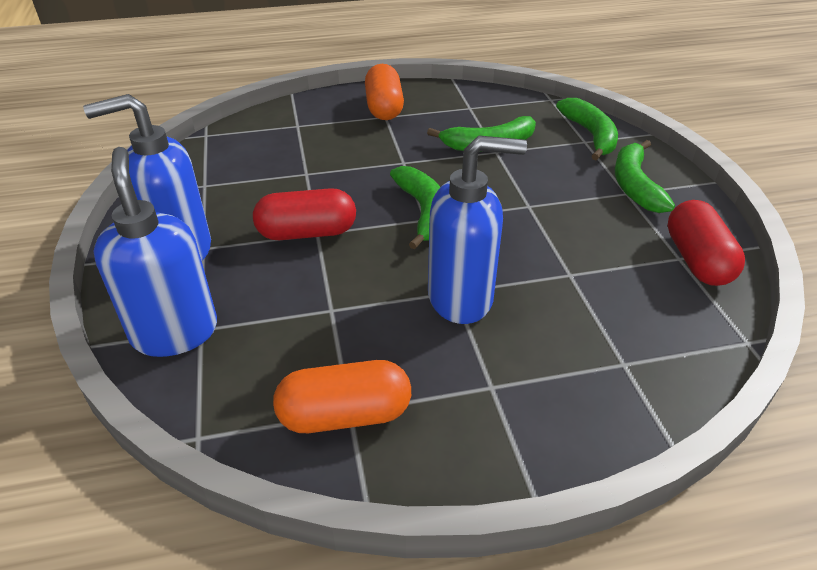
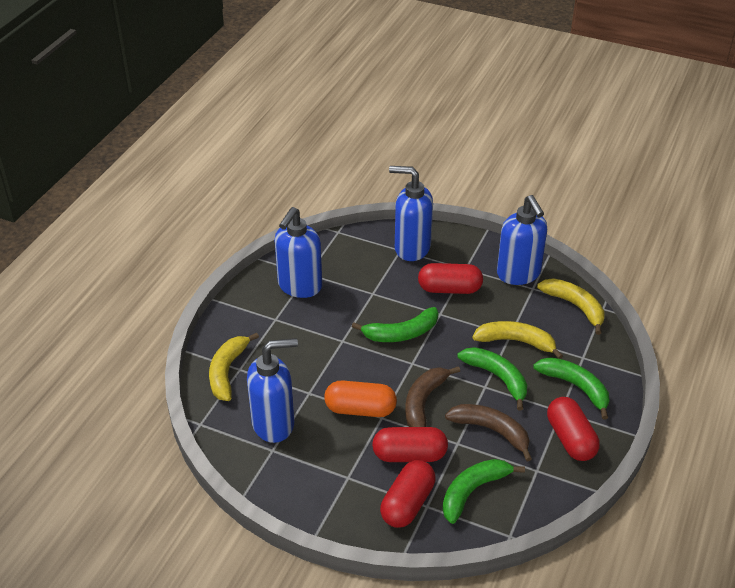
blue soap dispenser: [83,94,211,261] [94,147,217,357] [428,135,527,324] = 3 -> [247,338,298,443] [274,207,322,298] [389,166,433,261] [497,195,547,285] = 4
brown banana: none = 0 -> [405,366,460,427] [445,404,532,461] = 2
orange capsule: [273,360,411,433] [365,64,404,120] = 2 -> [324,380,397,417] = 1
red capsule: [253,188,356,240] [667,200,745,286] = 2 -> [372,427,448,462] [380,460,436,528] [418,263,483,294] [547,397,600,461] = 4
yellow banana: none = 0 -> [209,332,259,401] [473,321,563,359] [537,278,604,335] = 3

